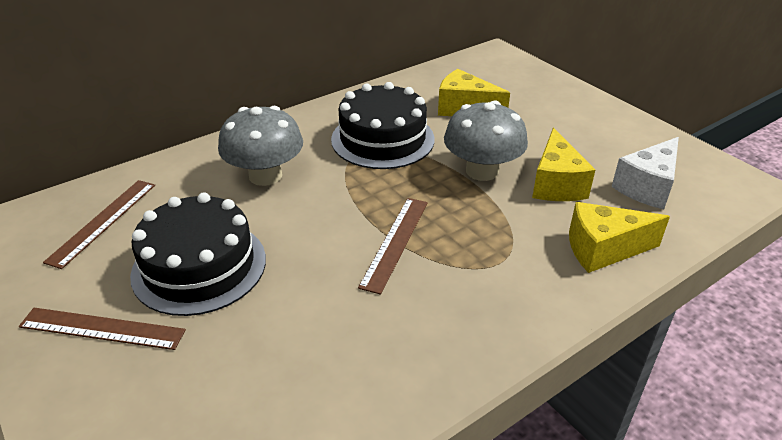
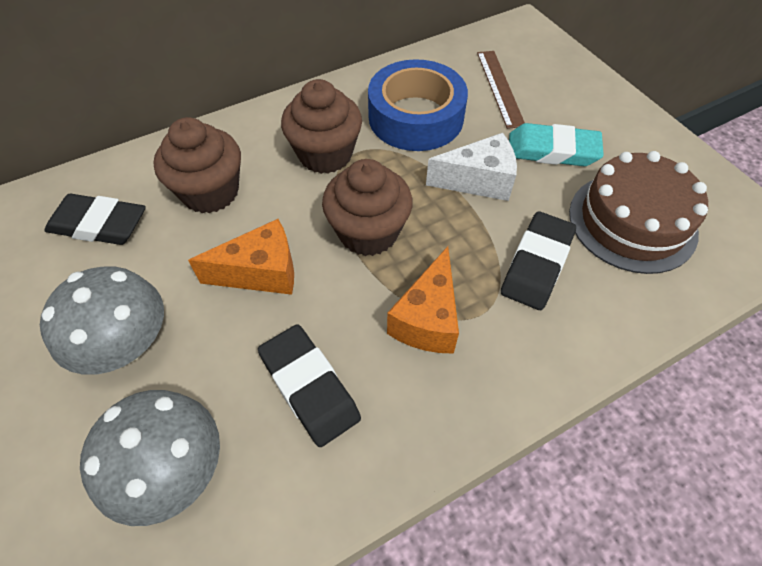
black cake: [130,193,266,316] [331,82,435,169] = 2 -> none = 0
black eraser: none = 0 -> [45,194,146,245] [258,324,361,447] [501,211,576,310] = 3
blue tape: none = 0 -> [368,59,468,151] = 1
brown cake: none = 0 -> [569,151,708,274] = 1
brown cupcake: none = 0 -> [154,117,241,213] [281,79,362,174] [322,159,413,256] = 3
brown ruler: [19,308,186,350] [43,180,155,269] [358,198,428,295] = 3 -> [477,51,525,129] = 1
orange cheese: none = 0 -> [188,219,294,295] [387,246,459,354] = 2
turquoise eraser: none = 0 -> [509,123,604,166] = 1
yellow cheese: [438,69,510,116] [532,127,595,201] [569,202,670,273] = 3 -> none = 0

